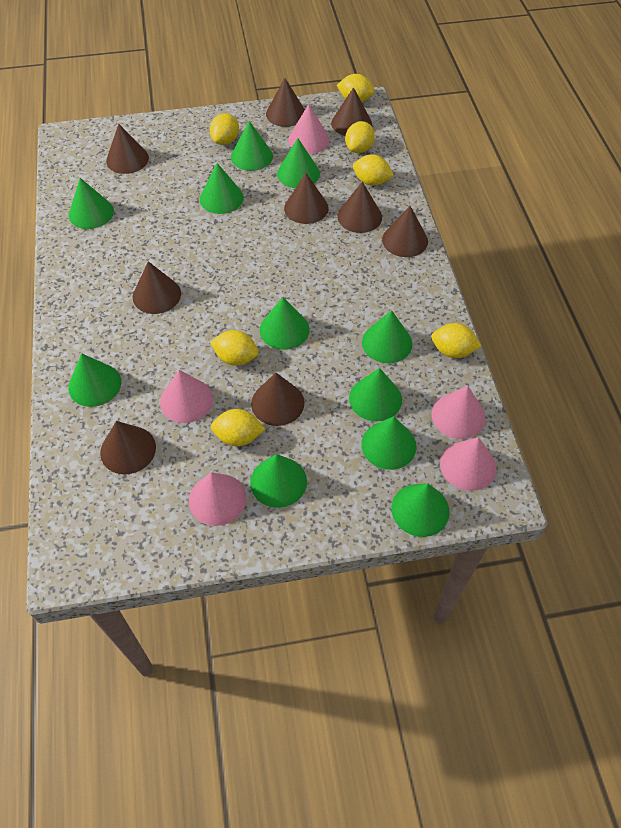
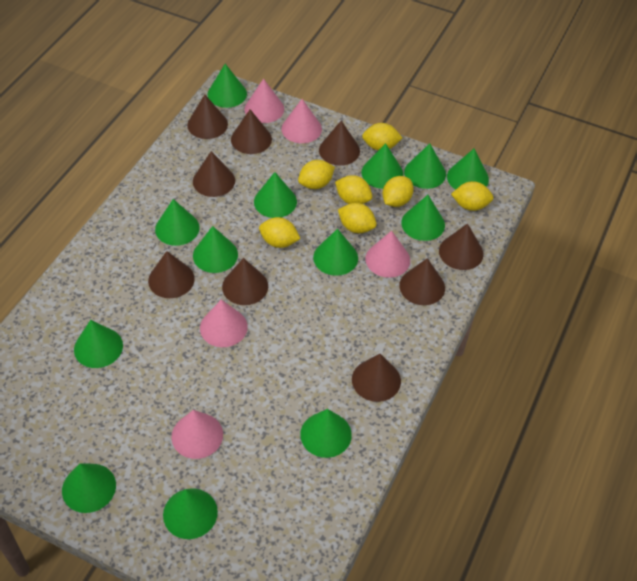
green cone: [68,353,121,407] [69,178,114,229] [200,163,244,214] [231,121,273,171] [250,454,307,508] [260,297,310,350] [277,138,320,188] [349,368,402,422] [361,416,417,470] [362,310,412,363] [391,483,450,537] = 11 -> [62,463,116,513] [74,320,123,368] [155,199,199,246] [163,488,218,539] [193,226,238,273] [207,64,247,108] [254,172,297,218] [300,409,352,458] [313,229,358,276] [361,143,403,189] [401,195,445,241] [404,144,446,189] [447,149,489,190] = 13

